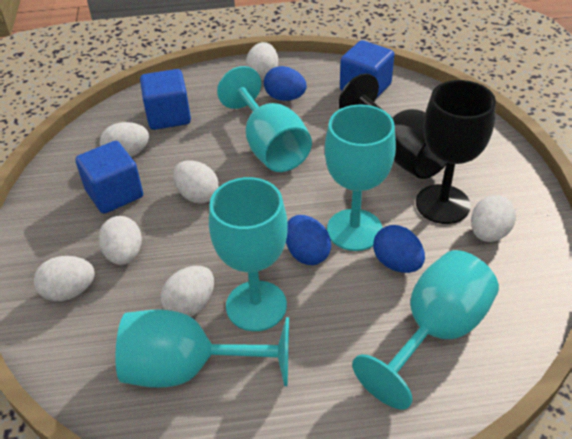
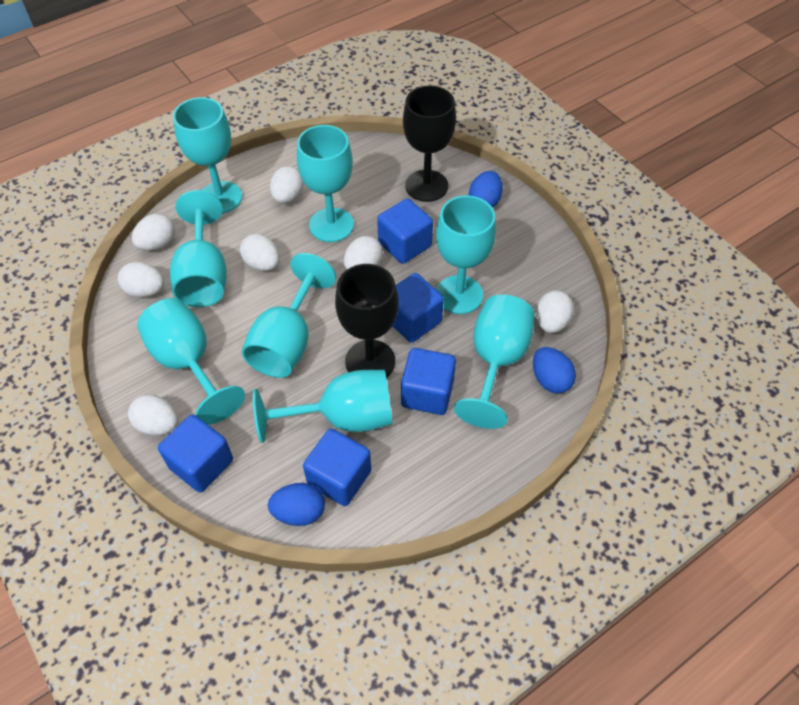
blue cube: [75,141,143,214] [140,69,191,130] [340,40,395,99] = 3 -> [158,414,233,492] [303,429,371,506] [377,198,433,264] [393,273,444,343] [401,348,456,415] = 5
turquoise goblet: [115,310,289,388] [209,177,288,331] [217,66,312,172] [325,105,396,251] [352,250,499,409] = 5 -> [137,298,245,425] [170,190,227,307] [173,97,242,214] [242,253,336,378] [253,370,392,443] [297,125,354,242] [436,196,496,314] [454,294,535,429] = 8

